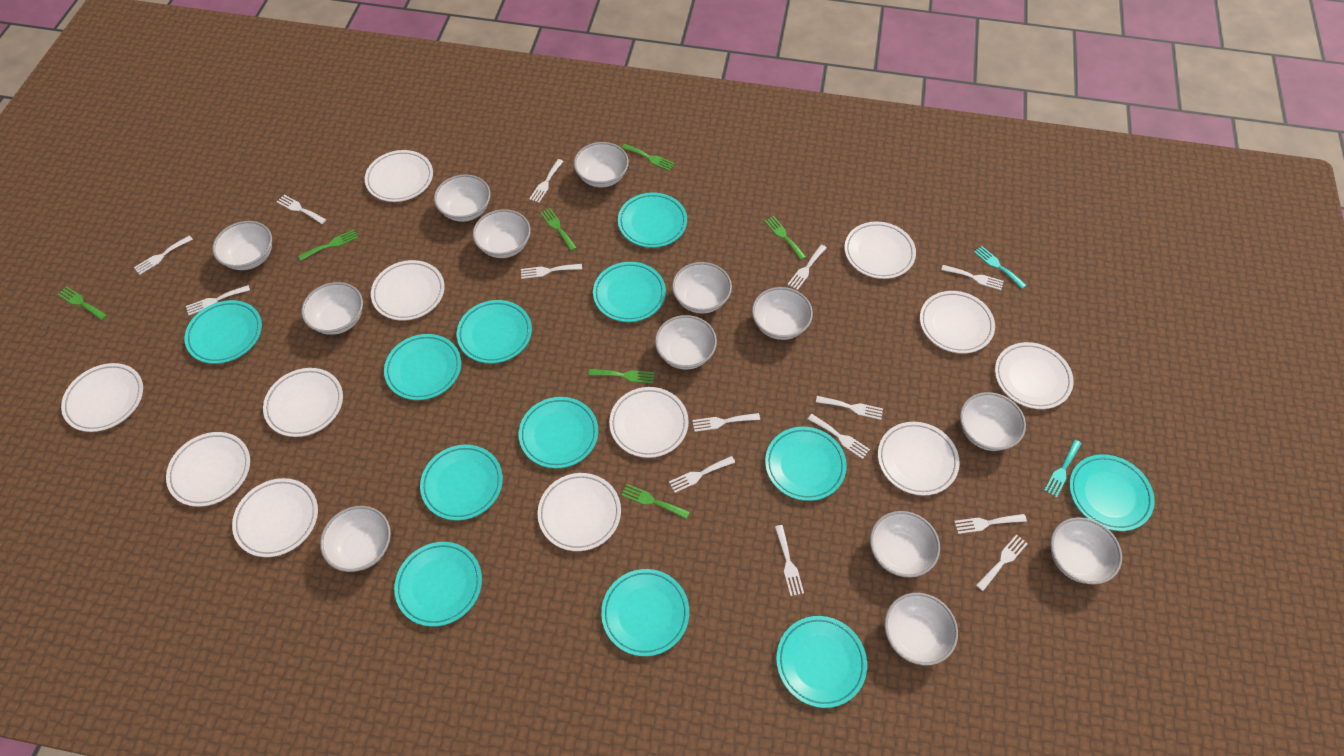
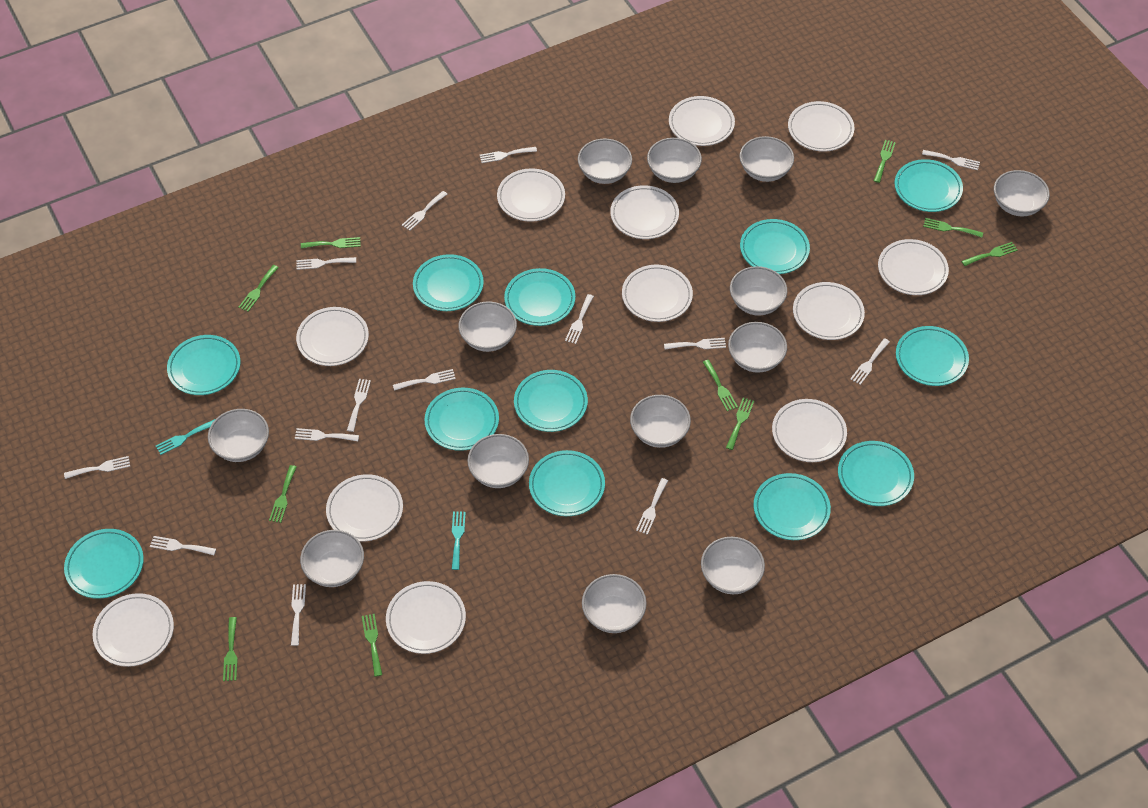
green fork: [57,286,107,320] [298,229,359,261] [540,208,577,251] [589,369,655,383] [621,484,690,519] [622,144,675,171] [765,216,806,260] = 7 -> [223,617,238,681] [238,265,279,312] [269,465,297,523] [301,237,361,248] [362,614,382,677] [703,360,738,411] [726,397,754,450] [874,140,896,183] [923,218,983,238] [961,242,1018,266] = 10

